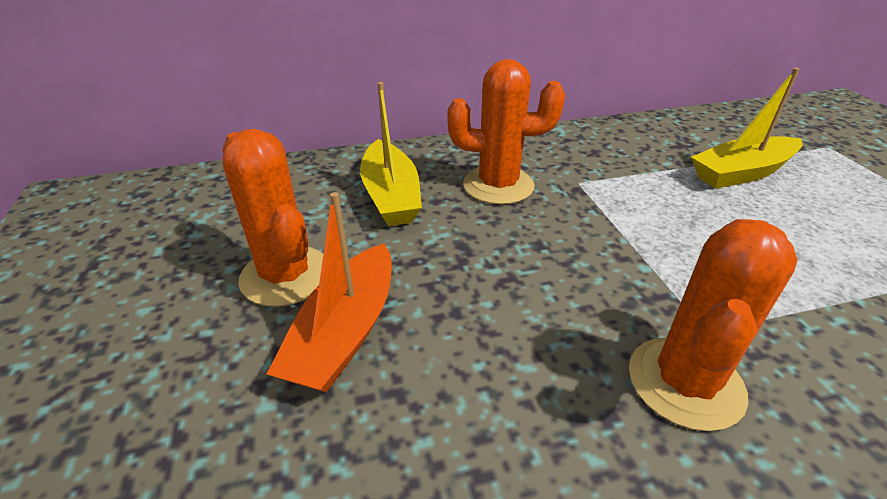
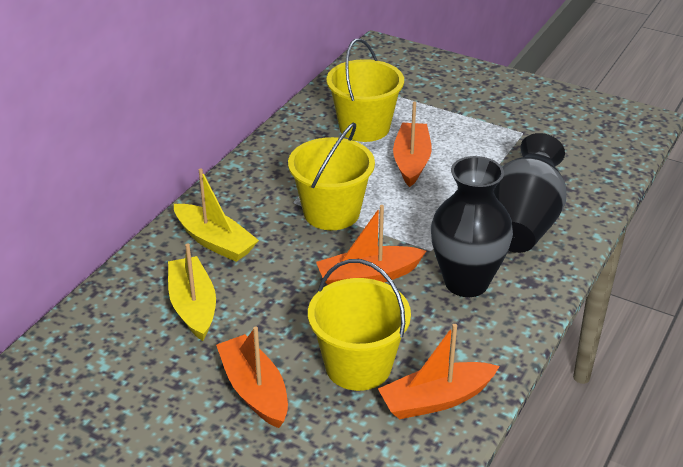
black vase: none = 0 -> [431,156,513,297] [494,133,566,253] = 2
orange boat: [267,192,392,392] = 1 -> [216,326,288,428] [316,205,426,285] [378,324,500,419] [393,101,432,187] = 4
orange cactus: [223,129,323,307] [447,59,565,205] [629,219,797,431] = 3 -> none = 0
yellow bucket: none = 0 -> [288,122,375,230] [308,259,411,391] [327,38,404,142] = 3

